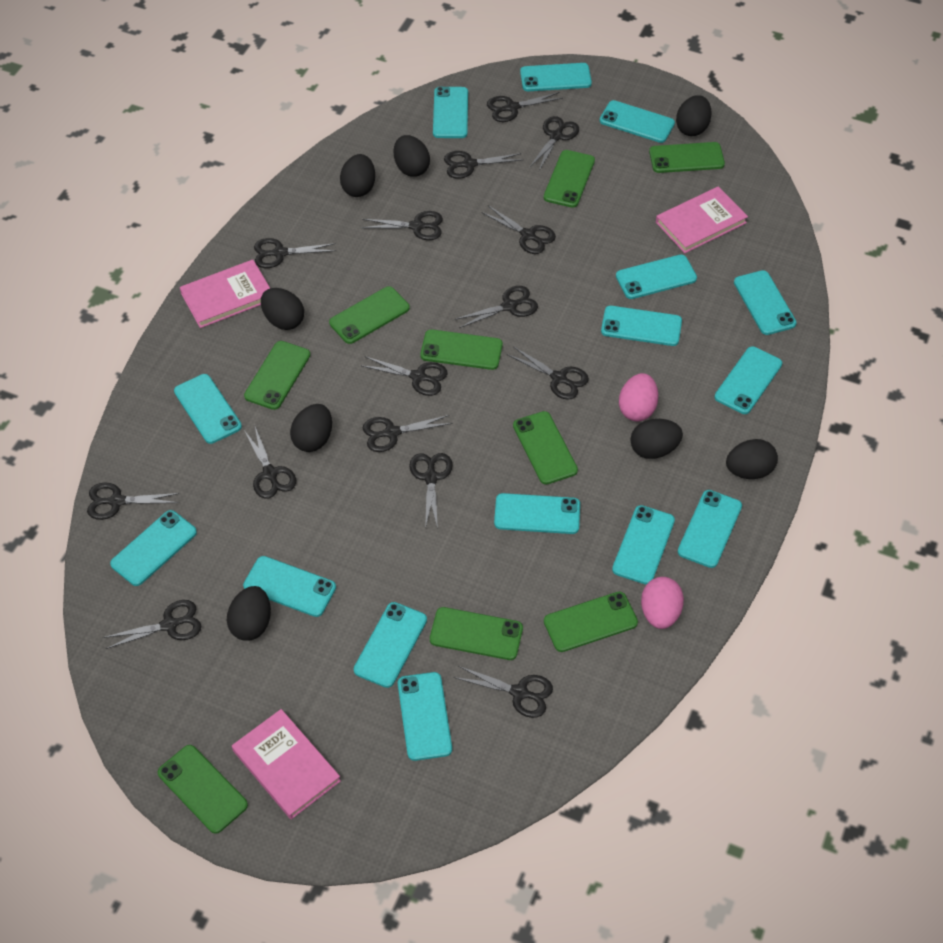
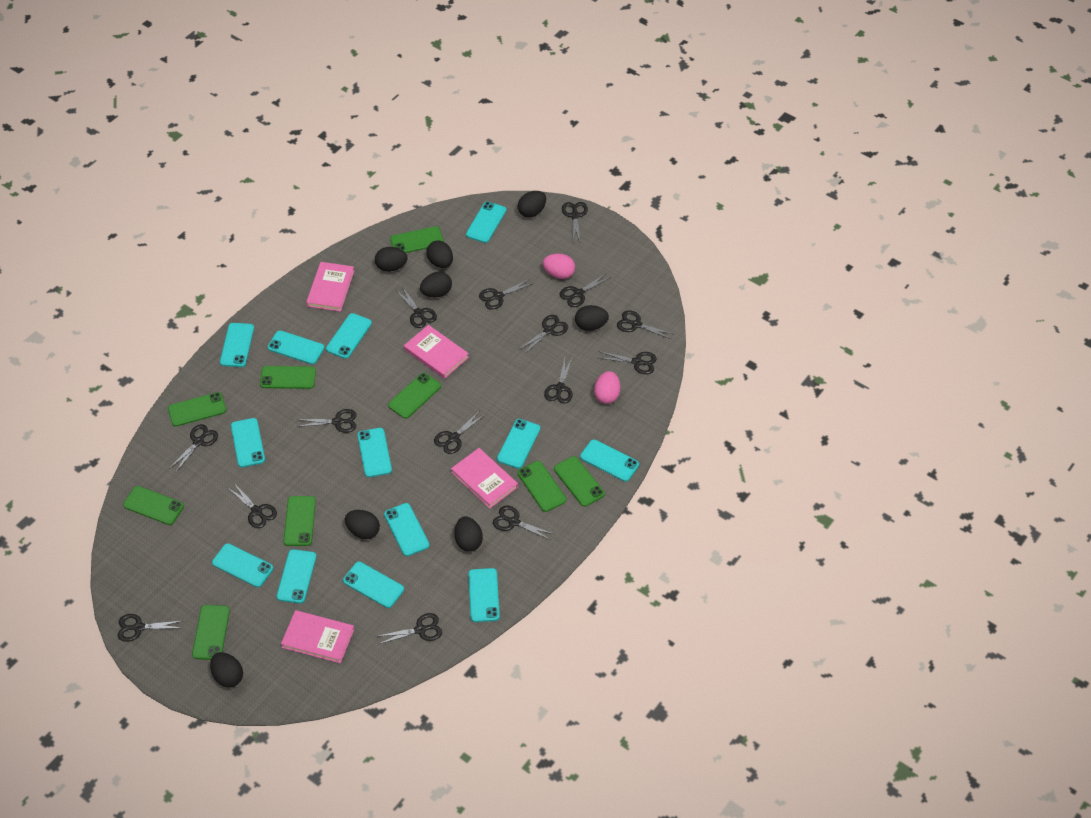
pink book: [180,260,270,328] [232,709,341,819] [656,186,748,253] = 3 -> [281,610,354,663] [306,262,354,312] [404,325,469,379] [451,448,518,508] = 4
turquoise phone: [110,510,197,586] [174,374,242,444] [243,556,336,617] [354,602,427,688] [398,672,452,761] [433,87,468,138] [494,493,580,534] [520,63,592,91] [600,100,675,143] [601,306,682,346] [612,505,675,585] [616,255,697,299] [678,490,742,568] [714,346,782,414] [734,270,797,335] = 15 -> [212,543,273,587] [220,323,254,367] [231,418,265,467] [267,330,325,364] [277,549,316,604] [326,313,372,359] [343,562,404,608] [357,428,392,477] [384,503,429,556] [466,202,506,243] [468,568,500,622] [497,419,540,469] [580,439,639,482] = 13

